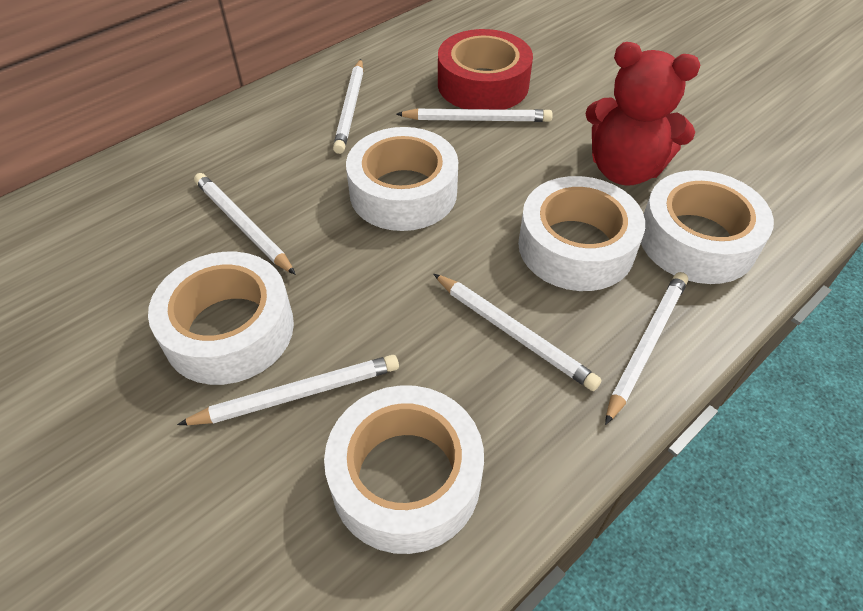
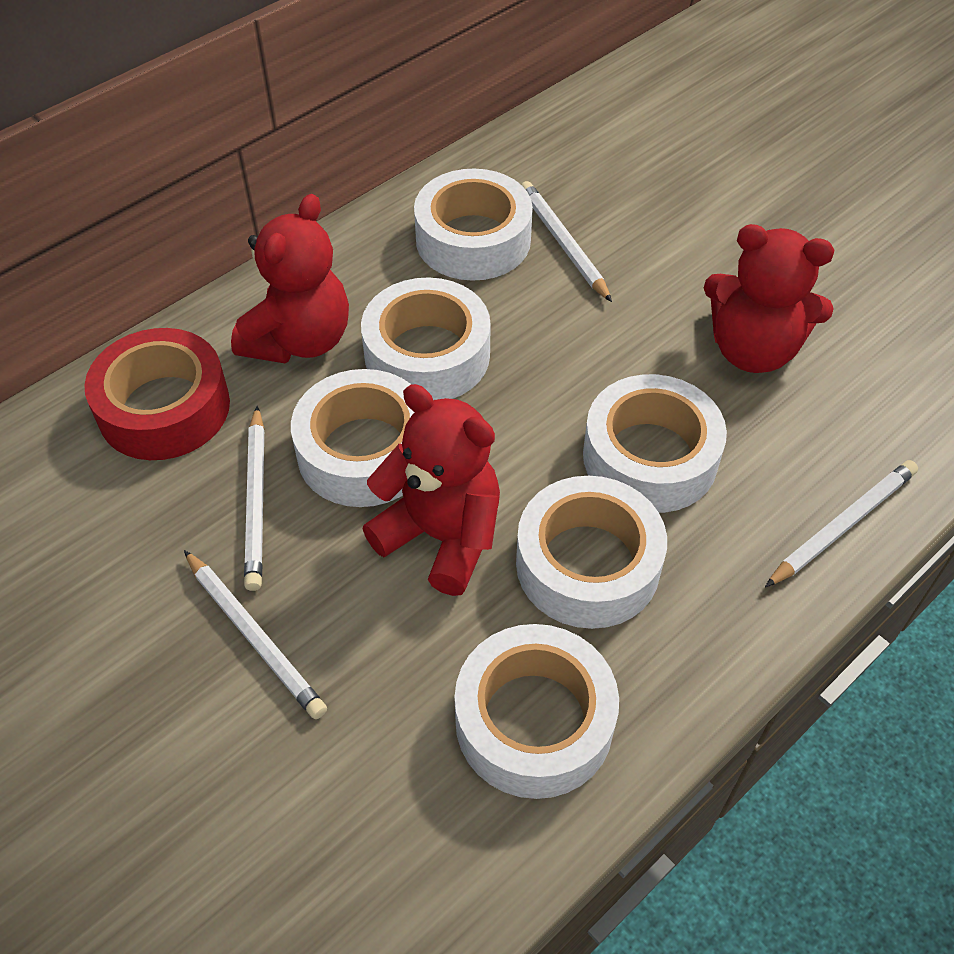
red teddy bear: [585,42,700,185] = 1 -> [231,194,349,363] [363,384,500,596] [704,224,834,373] = 3
white pencil: [177,355,399,425] [194,173,296,275] [333,59,363,154] [396,108,553,122] [433,273,602,391] [605,272,688,425] = 6 -> [184,550,327,719] [244,406,264,591] [521,181,612,302] [765,460,918,587] = 4
white tape: [148,252,294,385] [324,385,484,554] [346,127,458,231] [518,176,645,291] [641,170,774,284] = 5 -> [291,369,414,507] [361,277,491,400] [414,169,533,281] [455,624,619,799] [516,476,667,629] [583,374,727,513] = 6

